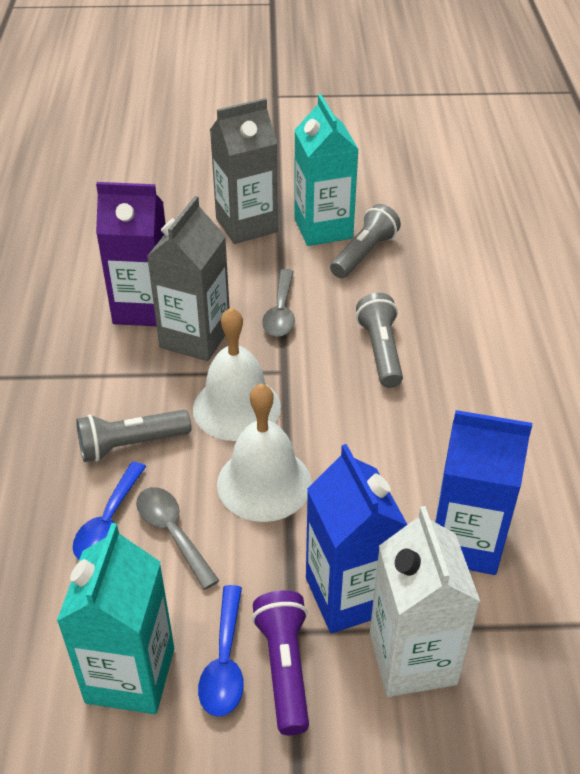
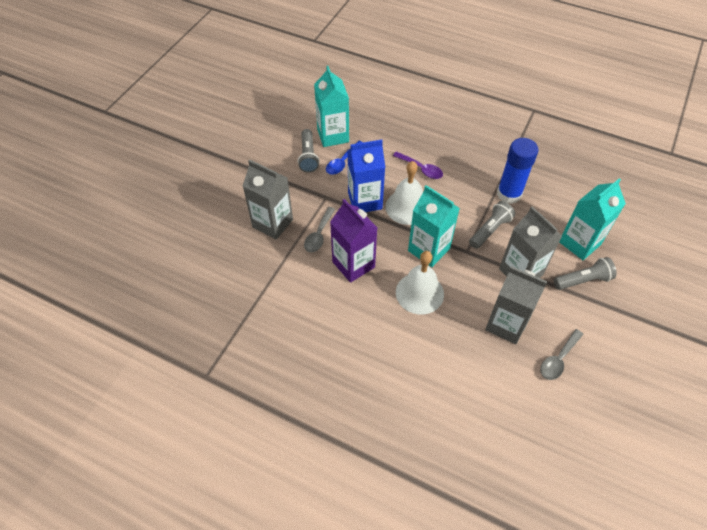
blue carton: [306,444,408,633] [435,410,532,575] = 2 -> [348,140,385,212] = 1
blue glue stick: none = 0 -> [497,138,539,204] = 1
blue spoon: [73,462,146,559] [198,585,244,717] = 2 -> [326,141,363,175] = 1
grey carton: [147,196,230,361] [210,98,278,244] = 2 -> [243,159,293,239] [485,266,547,344] [499,207,562,278] = 3
purple flashlight: [252,590,309,735] = 1 -> none = 0
purple spoon: none = 0 -> [393,151,443,179] = 1
turquoise carton: [57,523,174,714] [294,94,359,246] = 2 -> [314,66,349,147] [408,185,460,267] [559,178,626,260] = 3
white carton: [370,506,481,697] = 1 -> none = 0

